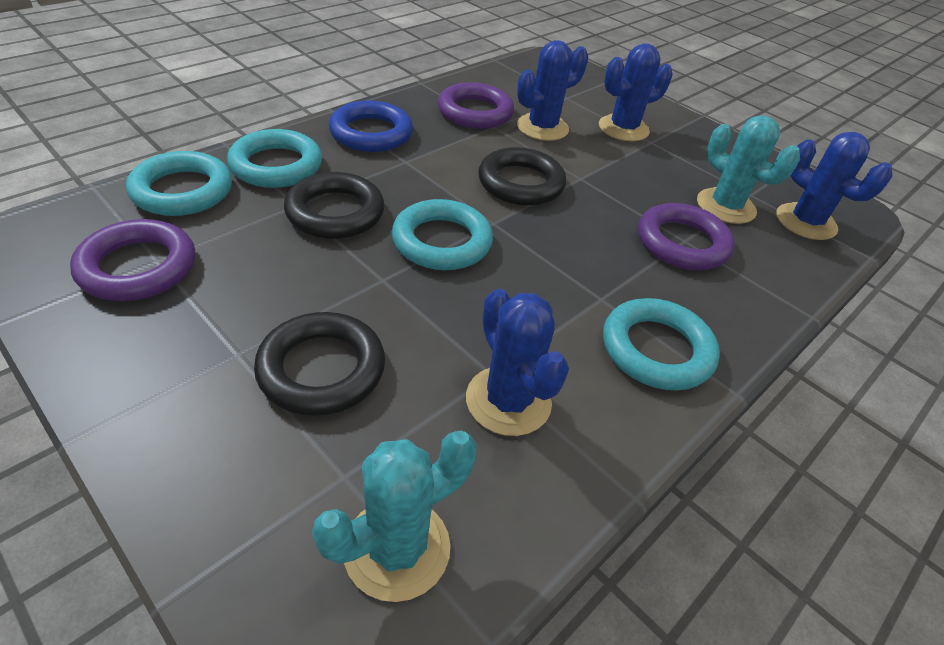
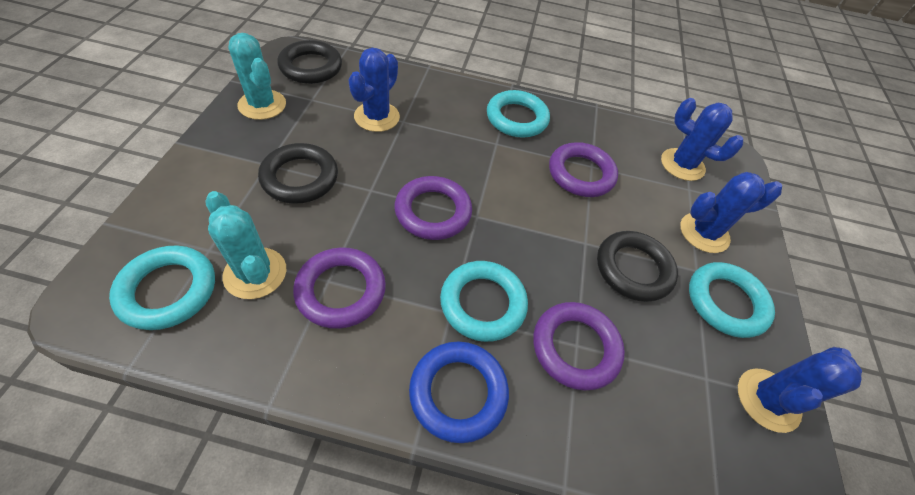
purple ring: [70,219,195,301] [438,82,514,129] [638,203,735,270] = 3 -> [293,247,386,329] [394,176,472,240] [533,302,625,391] [549,142,618,197] = 4

